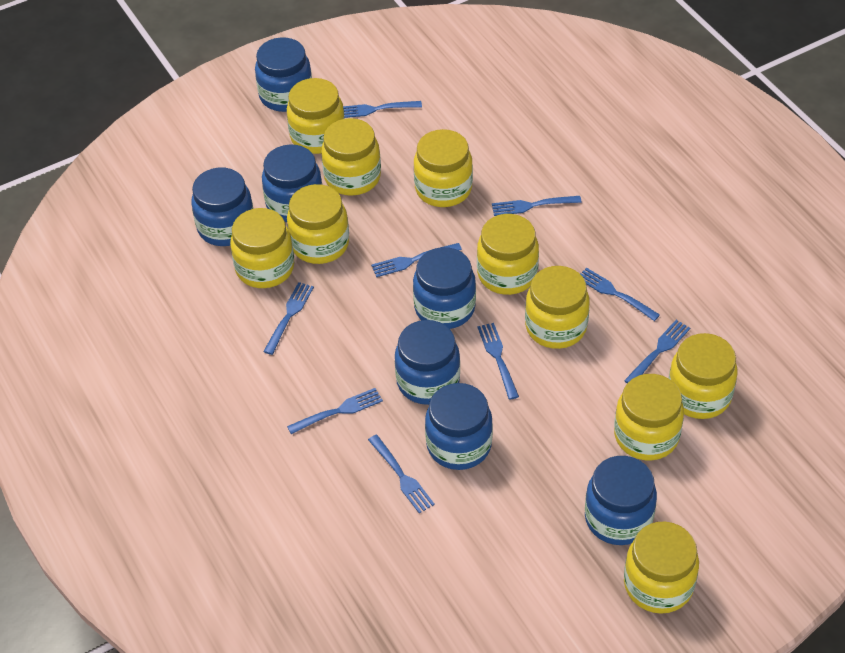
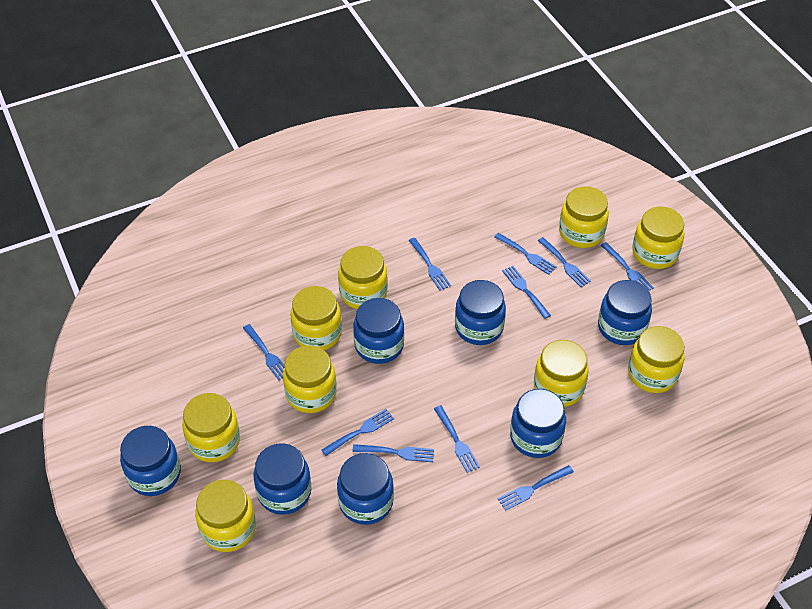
blue fork: [263,282,314,355] [287,388,383,434] [343,101,422,118] [368,435,435,513] [371,243,462,277] [477,323,519,400] [492,196,582,216] [580,267,660,321] [624,320,690,383] = 9 -> [243,324,285,381] [322,409,394,456] [352,444,434,462] [408,238,451,290] [434,405,480,473] [494,233,557,275] [498,465,574,511] [502,266,551,319] [538,237,591,287] [600,242,654,291] = 10
yellow jar: [230,208,294,288] [287,78,345,154] [287,184,349,264] [321,118,381,196] [414,129,473,207] [477,214,539,295] [525,266,590,349] [614,374,684,460] [624,522,699,614] [669,333,737,419] = 10 -> [182,393,240,462] [195,480,256,552] [283,345,337,413] [290,286,342,350] [338,246,388,309] [534,340,589,407] [559,186,609,248] [628,326,685,393] [632,207,684,269] = 9

